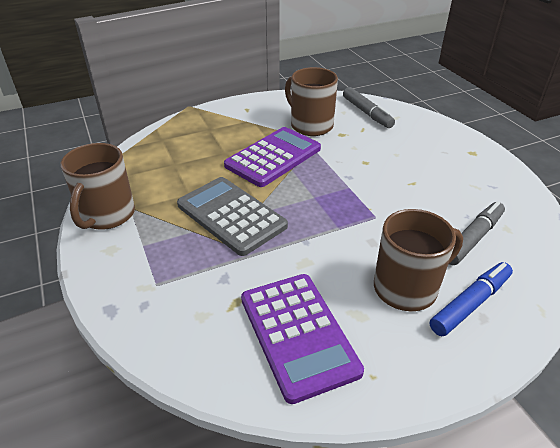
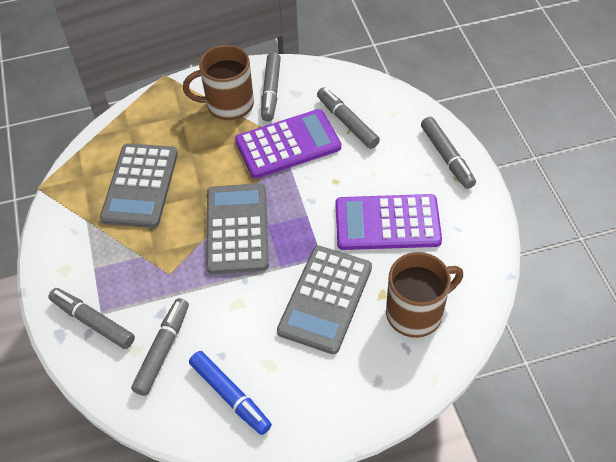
brown mug: [61,143,135,230] [285,67,338,136] [374,209,463,311] = 3 -> [183,45,254,120] [386,252,463,338] = 2
grey calculator: [177,177,288,256] = 1 -> [100,143,178,228] [206,183,269,274] [277,246,372,354] = 3
grey marker: [343,87,395,128] [450,201,505,265] = 2 -> [48,288,135,349] [131,298,189,396] [261,52,281,122] [317,87,380,149] [421,117,476,189] = 5

